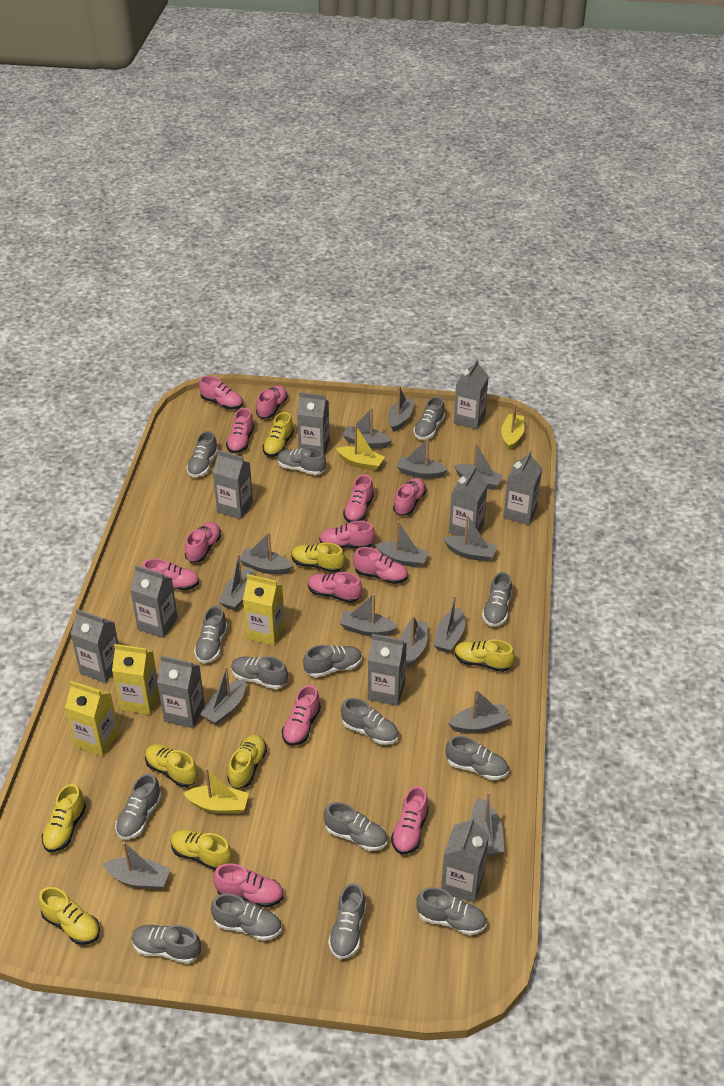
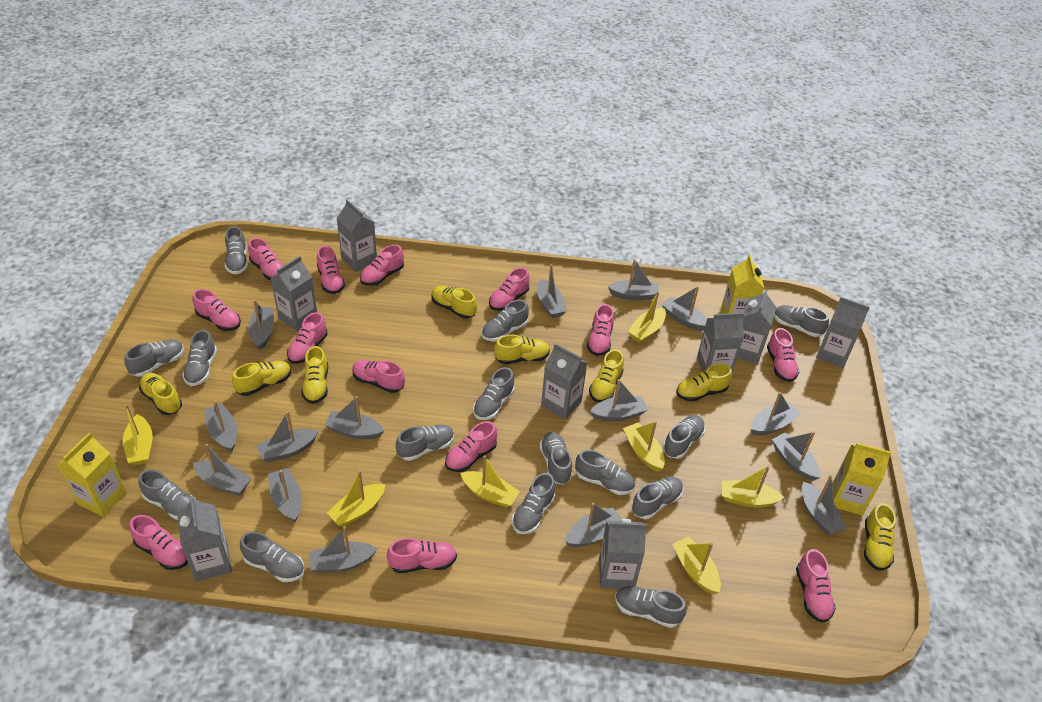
grey carton: [70,609,118,683] [130,565,178,638] [157,655,205,728] [213,450,253,519] [297,392,330,455] [368,634,407,706] [441,816,489,903] [449,466,488,536] [454,359,489,429] [503,451,542,525] = 10 -> [177,496,232,581] [271,256,317,331] [336,199,377,272] [541,343,587,419] [599,519,647,589] [697,312,744,373] [737,289,776,364] [816,297,870,368] = 8
yellow boat: [183,768,249,814] [336,425,385,471] [501,404,525,450] = 3 -> [123,404,153,465] [327,470,385,527] [460,455,520,508] [623,421,665,472] [628,291,666,343] [672,536,721,594] [722,466,785,508] = 7

